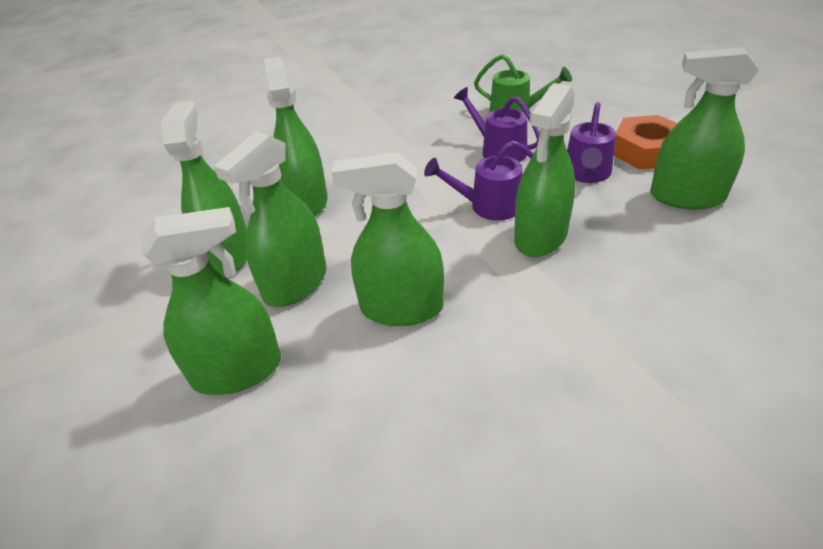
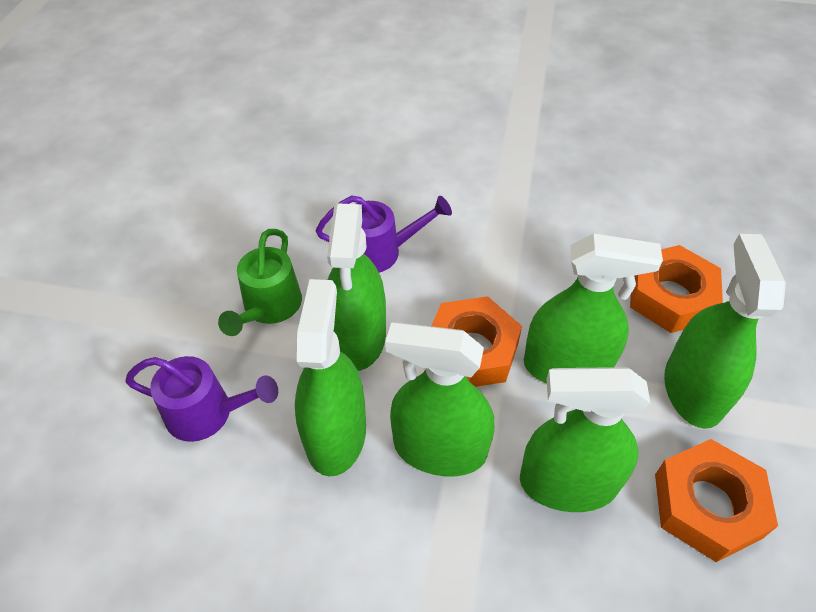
green spray bottle: [141,207,281,395] [161,101,247,277] [214,132,327,307] [264,56,328,216] [331,152,444,326] [514,83,576,257] [650,47,759,210] = 7 -> [295,279,366,476] [327,204,386,371] [385,322,494,476] [520,367,651,512] [524,233,663,383] [664,234,786,429] = 6
orange nut: [614,115,678,169] = 1 -> [432,296,522,387] [630,245,723,333] [655,439,778,562] = 3
purple watering can: [424,141,534,221] [454,87,540,162] [567,102,616,183] = 3 -> [125,356,278,442] [316,195,452,273] = 2

